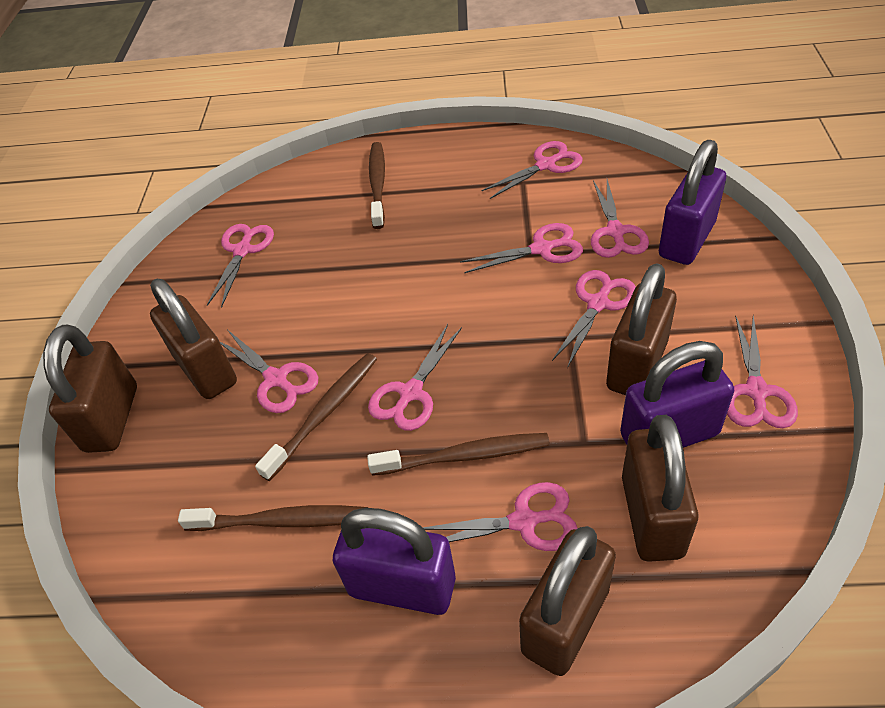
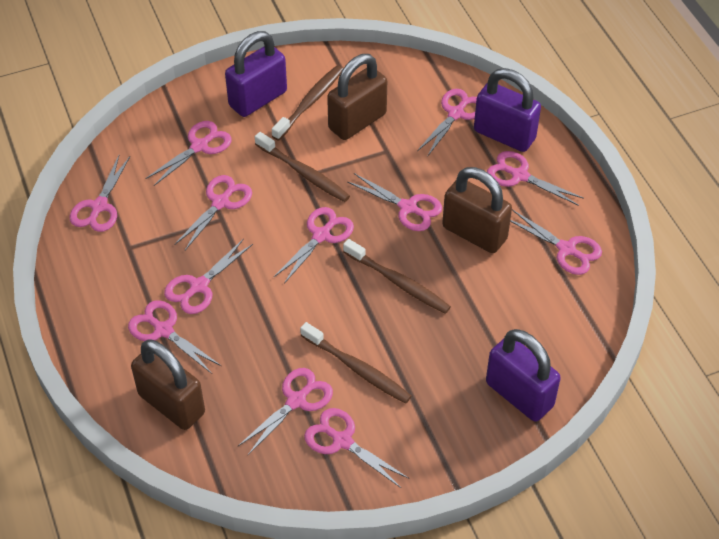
brown padlock: [43,325,137,453] [150,278,237,399] [519,526,616,676] [606,263,677,395] [622,415,699,562] = 5 -> [131,339,205,430] [327,54,387,140] [442,167,512,253] = 3
pink scissors: [207,224,274,308] [220,330,318,413] [368,324,462,431] [423,482,578,551] [460,223,583,273] [481,141,583,199] [552,270,636,368] [591,179,649,258] [727,316,798,428] = 9 -> [70,156,130,232] [128,300,221,374] [145,121,232,186] [164,239,253,314] [174,175,252,250] [238,368,333,455] [274,207,354,284] [304,408,410,488] [348,173,442,231] [417,89,477,157] [487,151,584,206] [510,210,602,275] = 12

